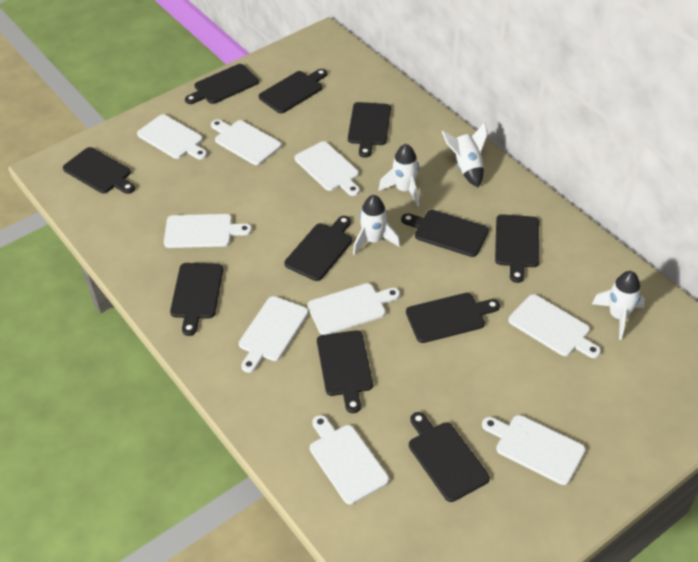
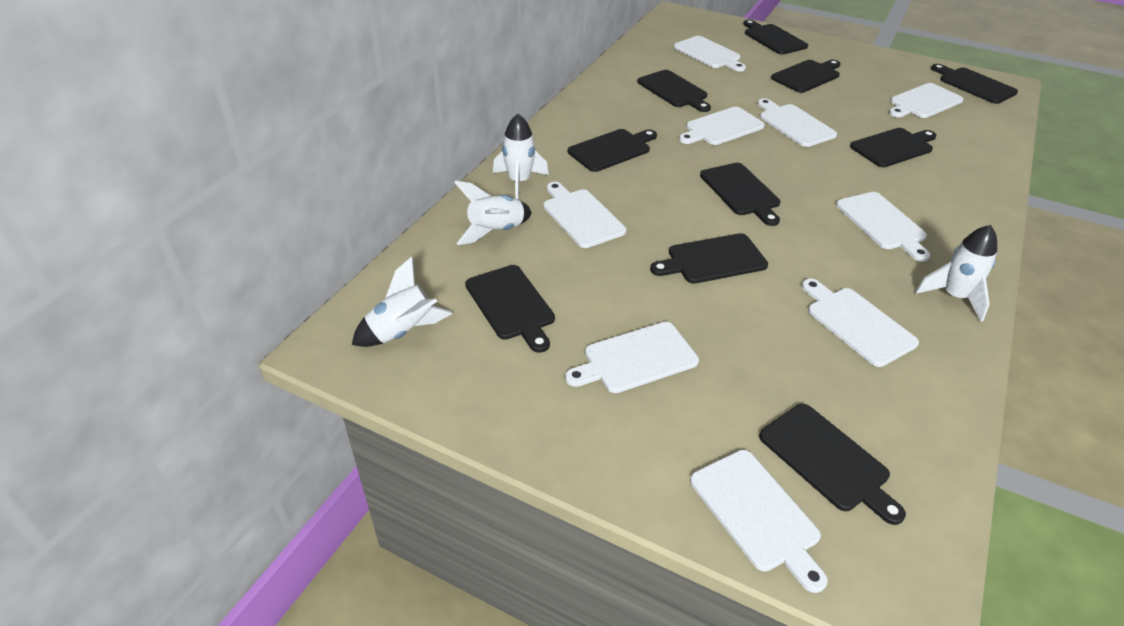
black cutting board: [63,147,135,194] [170,263,223,336] [185,64,259,104] [259,69,327,113] [284,216,352,281] [317,330,373,413] [348,102,391,158] [401,210,489,257] [406,293,500,343] [409,412,490,502] [495,214,539,283] = 11 -> [465,265,555,353] [568,129,657,172] [637,70,711,112] [650,233,768,284] [700,163,780,226] [743,20,808,55] [759,404,906,525] [771,60,840,93] [850,128,936,167] [931,64,1018,104] = 10

